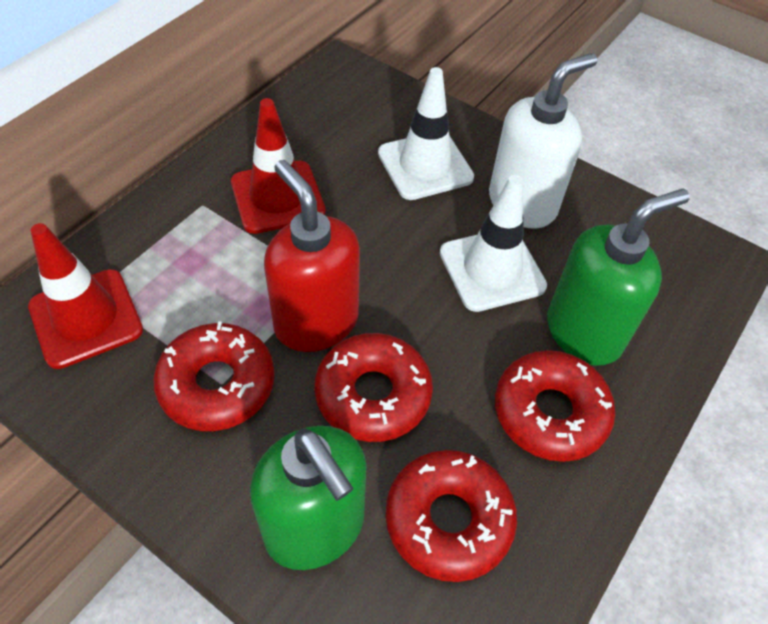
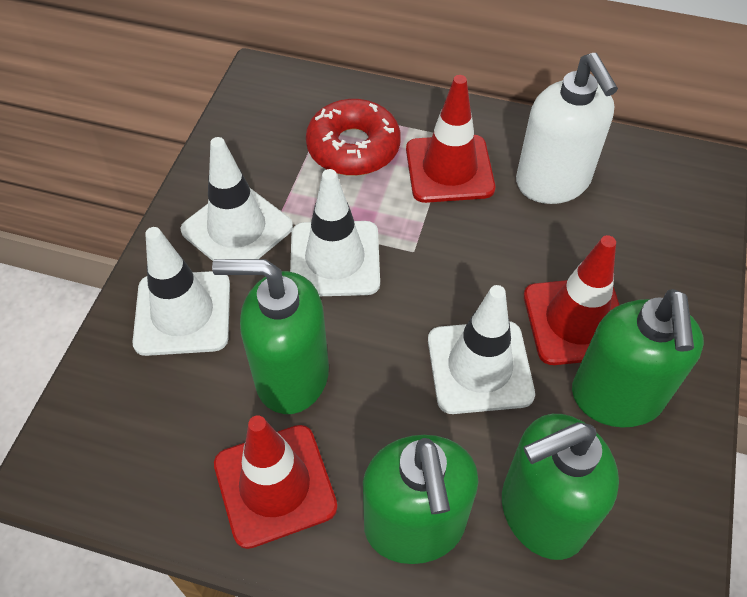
green soap dispenser: [250,426,367,570] [547,189,689,366] = 2 -> [212,259,329,414] [363,435,478,564] [502,414,619,560] [572,289,704,428] = 4
red donut: [153,321,274,431] [315,333,433,442] [386,450,517,582] [495,350,615,462] = 4 -> [306,99,401,176] = 1
red soap dispenser: [264,160,360,352] = 1 -> none = 0
red traffic cone: [28,223,143,369] [231,98,326,234] = 2 -> [214,415,338,549] [406,75,495,203] [524,235,619,365] = 3
white traffic cone: [378,67,474,200] [440,175,547,312] = 2 -> [132,227,230,356] [181,137,293,261] [290,169,380,296] [428,285,535,414] = 4

